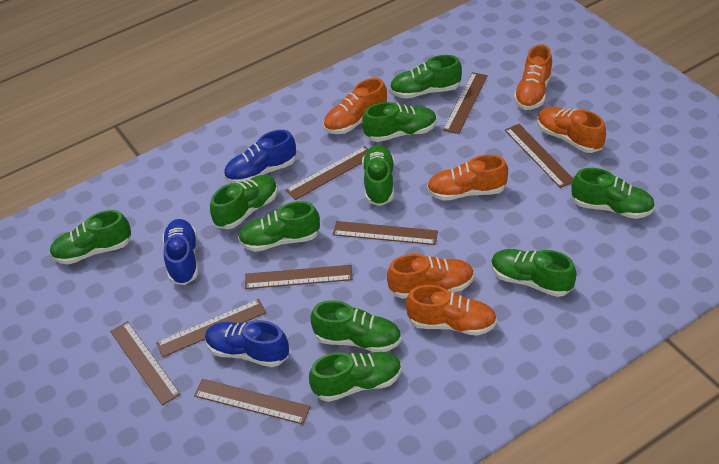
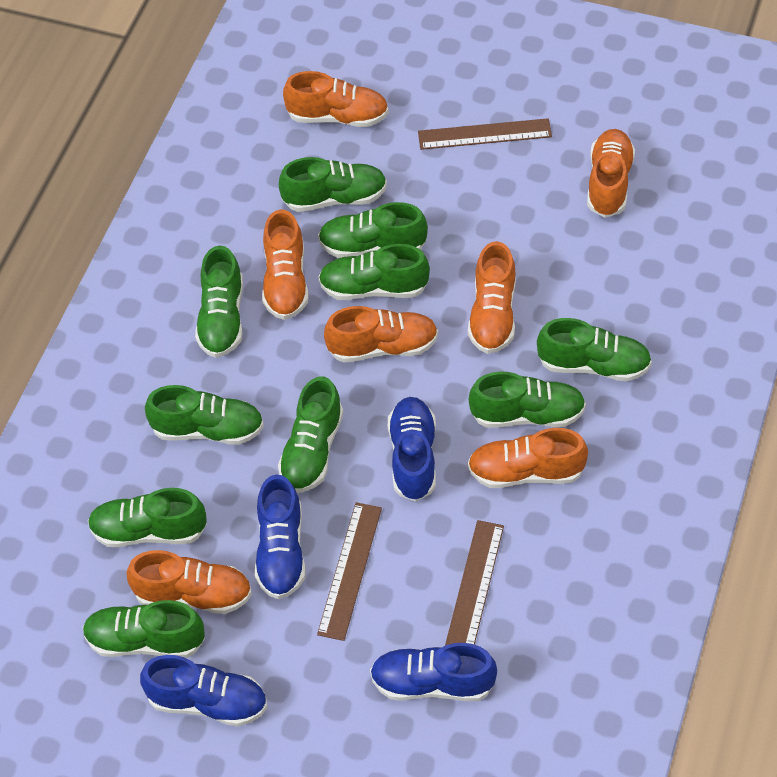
blue shoe: [163,219,199,285] [205,320,289,367] [224,130,296,183] = 3 -> [140,655,267,727] [255,474,306,599] [370,643,497,701] [388,397,436,502] = 4
brown ruler: [110,321,181,406] [156,299,266,357] [194,379,311,424] [245,265,352,289] [285,146,368,200] [333,221,438,245] [443,72,488,134] [505,124,573,188] = 8 -> [317,502,382,641] [418,118,552,150] [445,520,504,645] = 3
orange shoe: [323,78,387,134] [387,254,474,299] [406,285,497,336] [427,155,508,201] [514,44,553,110] [538,107,606,153] = 6 -> [127,550,252,614] [262,209,308,320] [283,71,389,127] [324,306,438,363] [468,241,516,354] [468,428,588,488] [587,129,635,218] = 7

